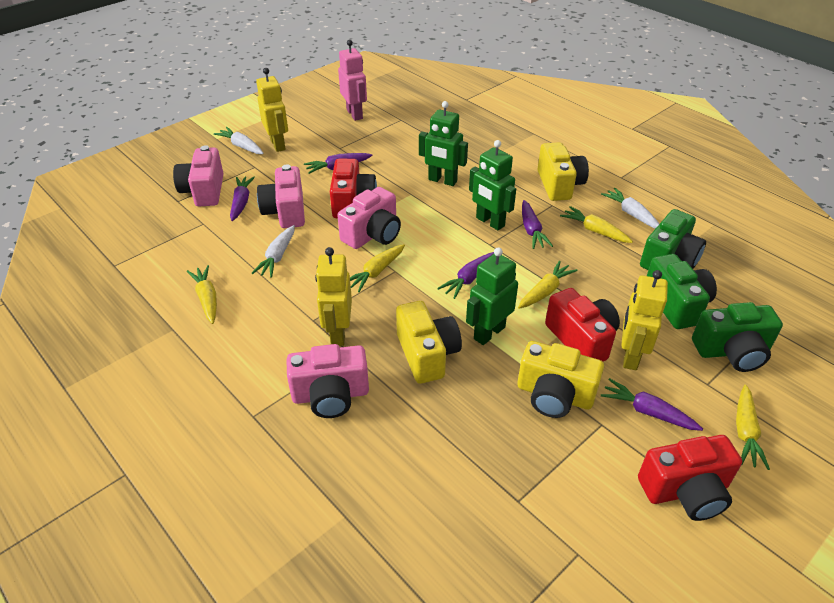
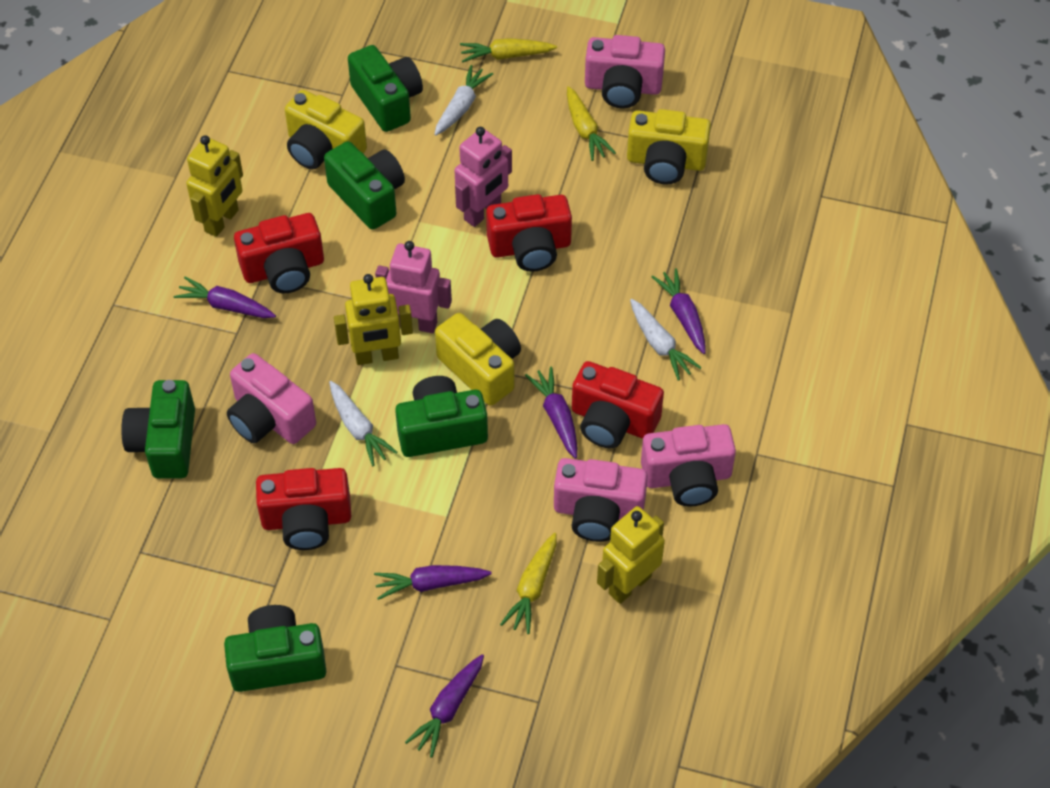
green camera: [640,209,706,270] [647,254,717,329] [692,302,783,372] = 3 -> [121,380,195,479] [224,605,326,692] [324,141,405,230] [348,45,423,132] [395,376,488,457] = 5
green robot: [419,101,468,186] [466,247,518,345] [469,140,516,230] = 3 -> none = 0
pink robot: [338,40,367,121] = 1 -> [375,241,452,333] [455,127,512,227] = 2
red camera: [330,159,377,218] [545,288,620,362] [638,435,742,521] = 3 -> [234,213,324,293] [256,468,351,550] [486,194,572,272] [572,361,664,448] = 4
yellow carrot: [187,265,217,324] [350,244,405,292] [518,260,577,309] [560,206,633,243] [736,384,770,470] = 5 -> [460,38,557,62] [500,533,556,634] [567,86,616,161] = 3

